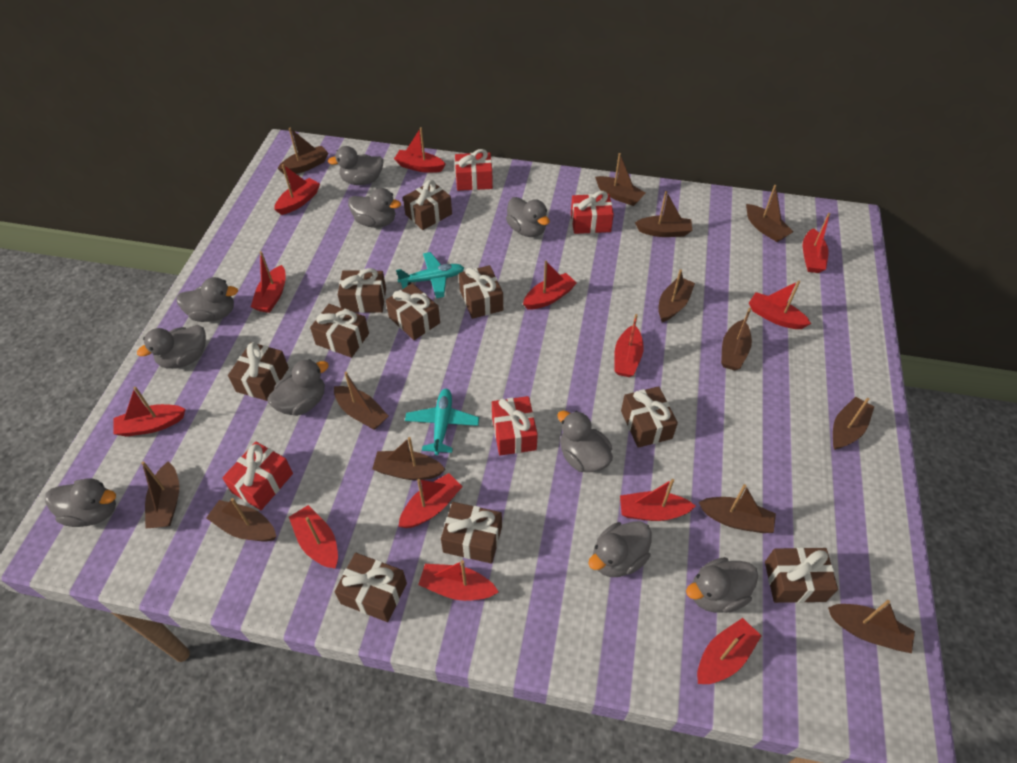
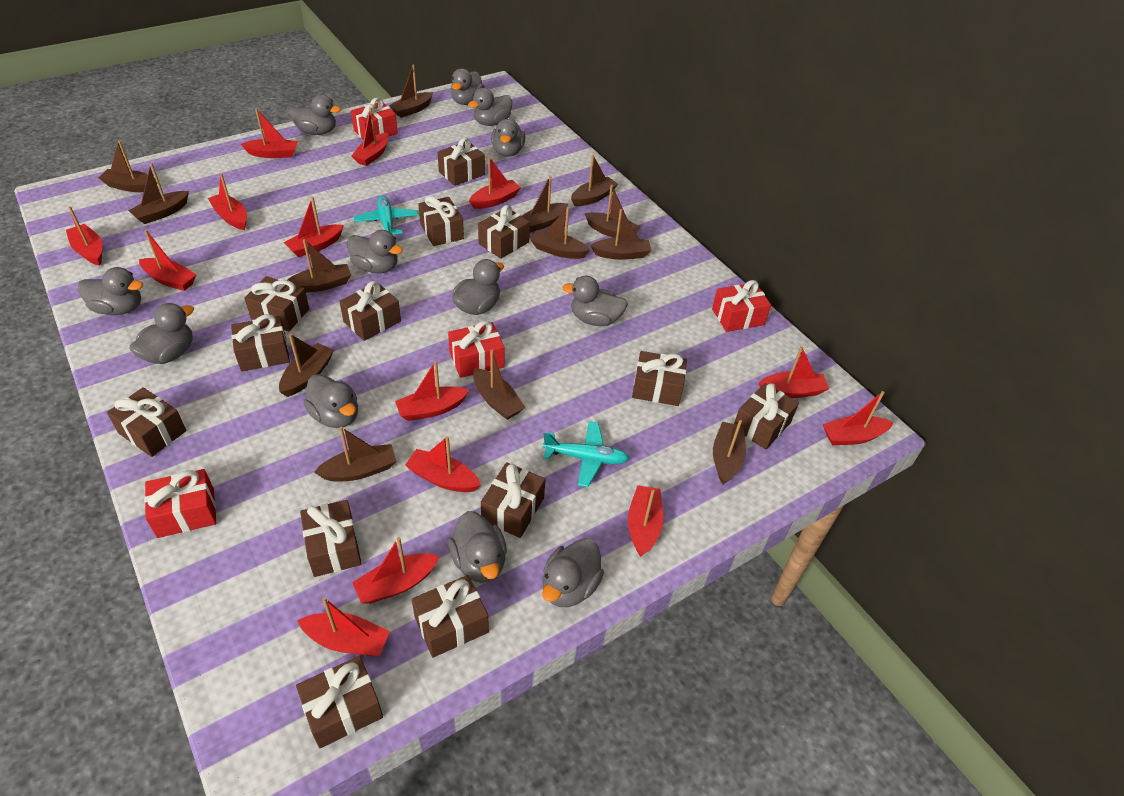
brown gift: [228,342,289,401] [310,304,369,358] [335,553,407,622] [338,268,386,313] [386,283,440,340] [403,180,452,230] [441,502,502,564] [459,265,503,319] [621,386,678,448] [765,547,838,603] = 10 -> [107,387,186,457] [231,314,290,372] [244,276,309,331] [296,656,383,748] [300,500,361,577] [339,281,401,341] [412,575,489,658] [418,196,464,246] [438,138,485,186] [478,205,530,259] [481,462,545,538] [632,351,687,406] [734,383,799,450] = 13
grey duck: [45,478,116,527] [137,325,206,369] [176,277,238,322] [267,359,329,416] [328,146,384,185] [348,188,401,228] [506,197,550,237] [557,411,613,472] [588,521,652,577] [686,557,758,613] = 10 -> [78,267,143,315] [129,303,194,364] [290,94,341,135] [303,374,358,428] [347,230,403,273] [449,511,507,583] [451,69,485,105] [452,259,504,315] [468,88,512,126] [491,118,525,157] [542,538,604,607] [562,275,628,326] = 12
red boat: [113,387,185,437] [251,251,285,313] [274,164,320,215] [289,505,338,569] [394,127,446,173] [398,473,463,528] [418,560,499,601] [523,261,577,310] [614,314,644,377] [620,479,696,521] [697,618,762,684] [749,281,811,329] [802,213,830,273] = 13 -> [66,206,102,266] [139,230,197,291] [208,173,247,230] [241,108,298,158] [284,197,344,257] [297,597,390,656] [352,107,389,166] [352,537,440,604] [395,361,469,421] [405,436,481,492] [469,157,521,209] [628,485,663,557] [759,346,829,398] [823,391,894,445] = 14

